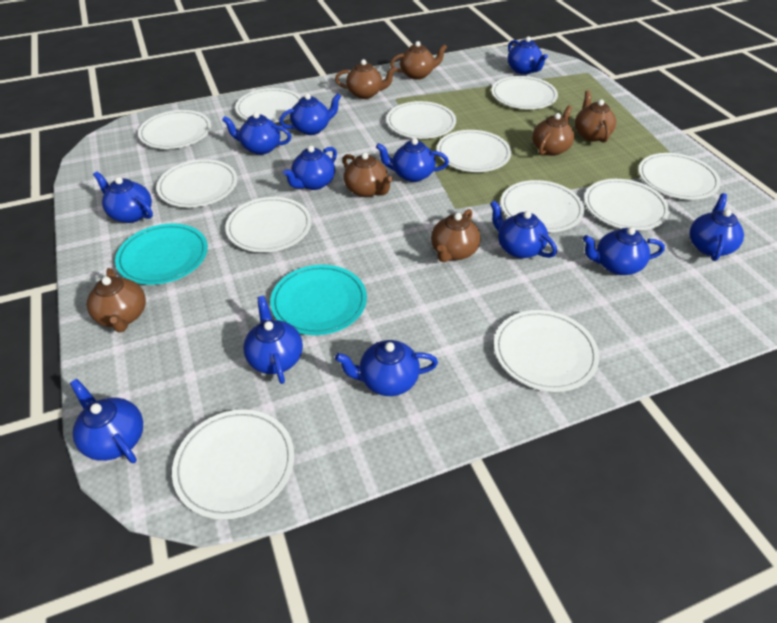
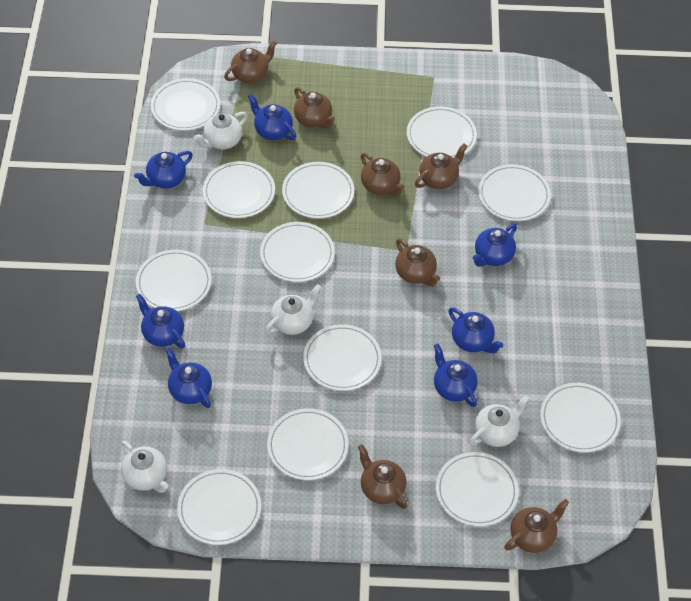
blue teapot: [70,379,143,463] [93,171,153,223] [222,112,291,155] [243,296,303,384] [279,93,341,135] [283,146,337,190] [335,340,438,396] [376,138,449,182] [490,201,557,258] [508,36,548,75] [583,227,665,275] [689,193,744,261] = 12 -> [134,151,193,189] [136,294,185,348] [166,347,212,408] [248,94,296,140] [434,344,478,407] [448,308,503,353] [473,224,517,267] = 7
turquoise plate: [115,223,208,285] [270,265,367,335] = 2 -> none = 0
white teapot: none = 0 -> [121,441,168,493] [194,112,248,149] [265,284,321,335] [469,395,530,447] = 4

